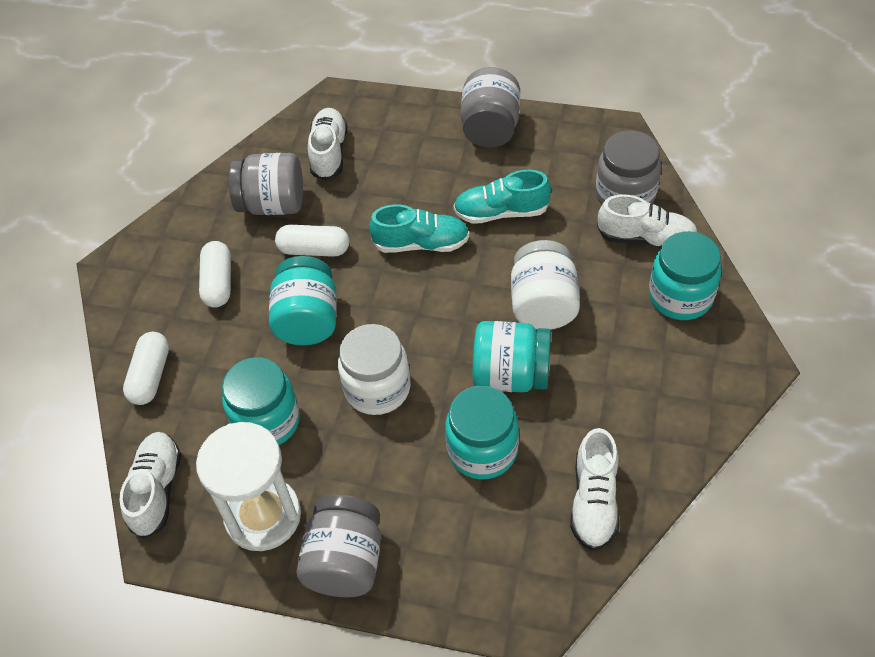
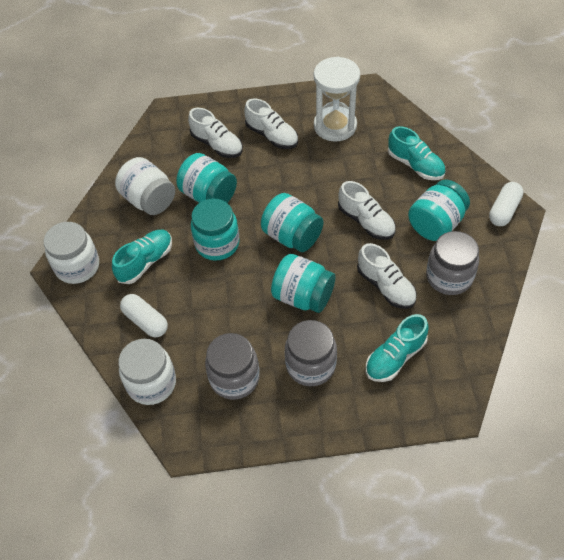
grey jar: [229,153,303,215] [297,495,381,597] [461,67,520,148] [596,131,661,204] = 4 -> [205,333,260,400] [285,320,337,386] [426,231,479,295] = 3
turquoise shoe: [369,204,470,253] [453,170,551,224] = 2 -> [112,230,172,284] [366,314,429,382] [388,126,445,180] = 3
white capsule: [123,332,169,405] [199,241,231,308] [275,225,349,257] = 3 -> [120,294,168,338] [489,182,524,226] = 2
white jar: [338,324,410,415] [511,240,580,330] = 2 -> [44,222,99,284] [115,157,175,215] [118,339,176,405] = 3

